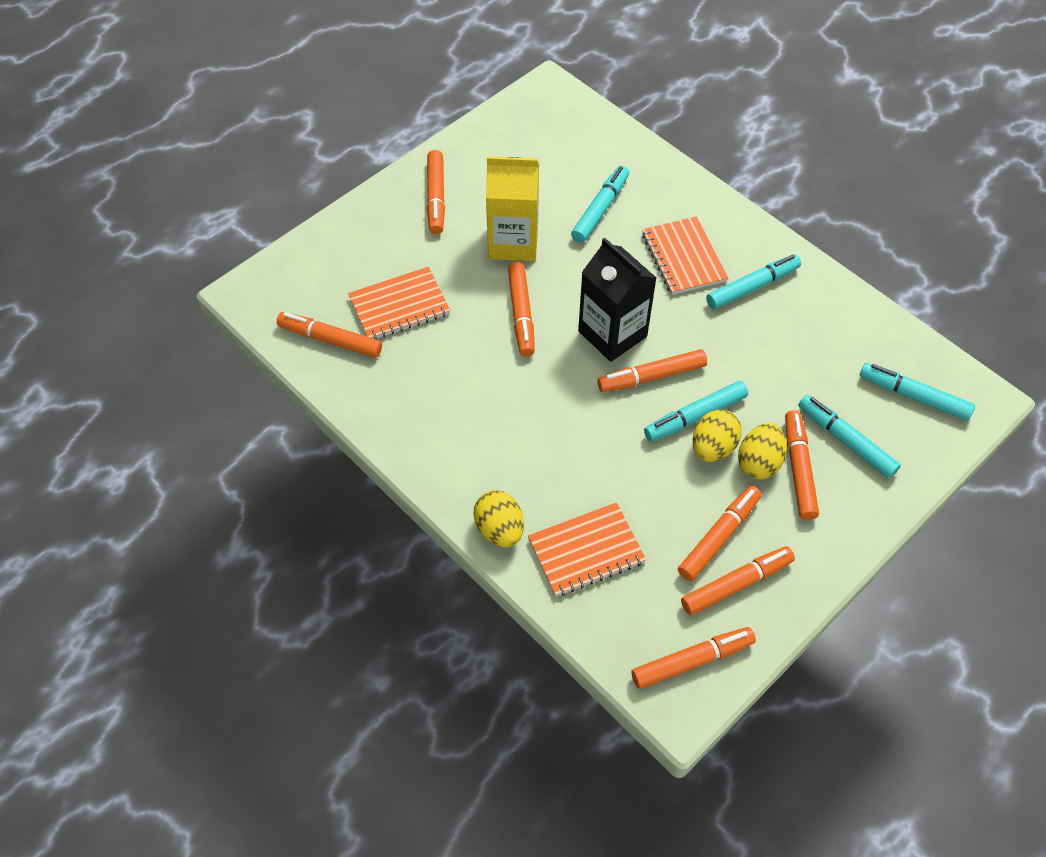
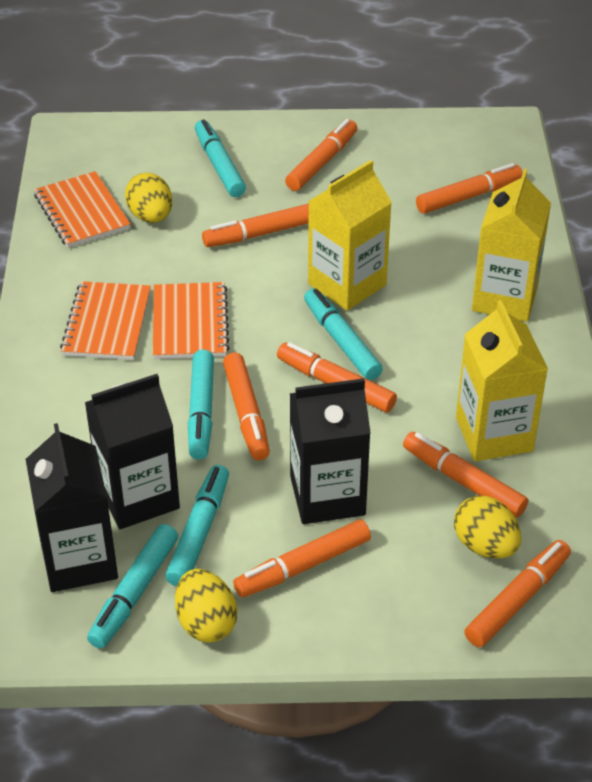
black carton: [578,237,656,362] = 1 -> [26,423,118,592] [85,374,180,529] [290,378,371,524] = 3
yellow carton: [486,156,539,261] = 1 -> [308,160,392,311] [456,300,548,461] [472,169,551,322] = 3

